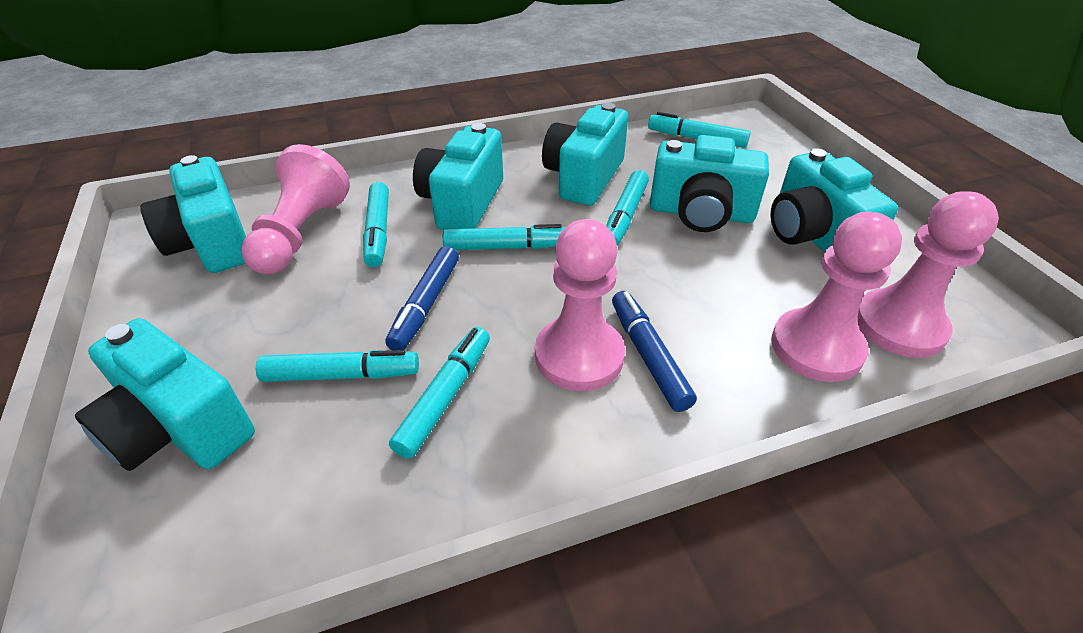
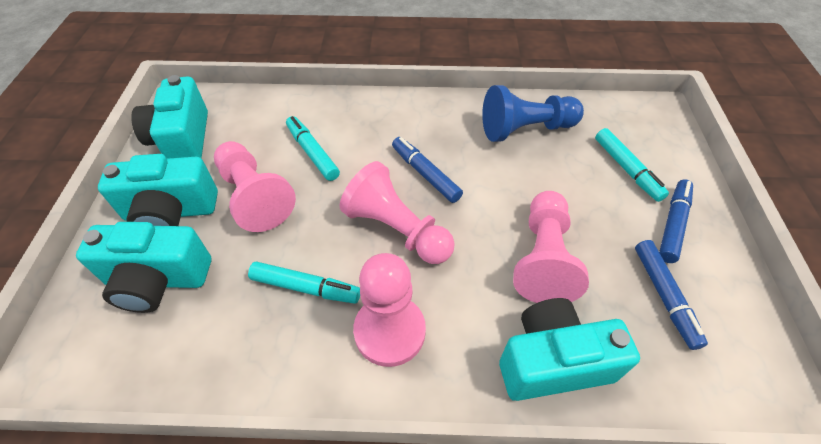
blue marker: [385,246,459,350] [612,291,697,412] = 2 -> [392,137,463,203] [635,240,708,350] [659,179,693,263] = 3
blue pawn: none = 0 -> [482,85,584,142] = 1
turquoise camera: [75,318,255,471] [140,155,246,273] [413,123,503,230] [542,103,628,206] [650,135,769,232] [771,148,898,253] = 6 -> [76,222,211,313] [98,154,218,226] [131,75,208,159] [499,298,640,401] = 4
turquoise marker: [256,350,419,382] [363,182,389,267] [389,327,490,459] [443,224,566,250] [606,170,649,246] [648,112,751,148] = 6 -> [248,262,360,304] [286,116,340,181] [595,128,669,202] = 3

